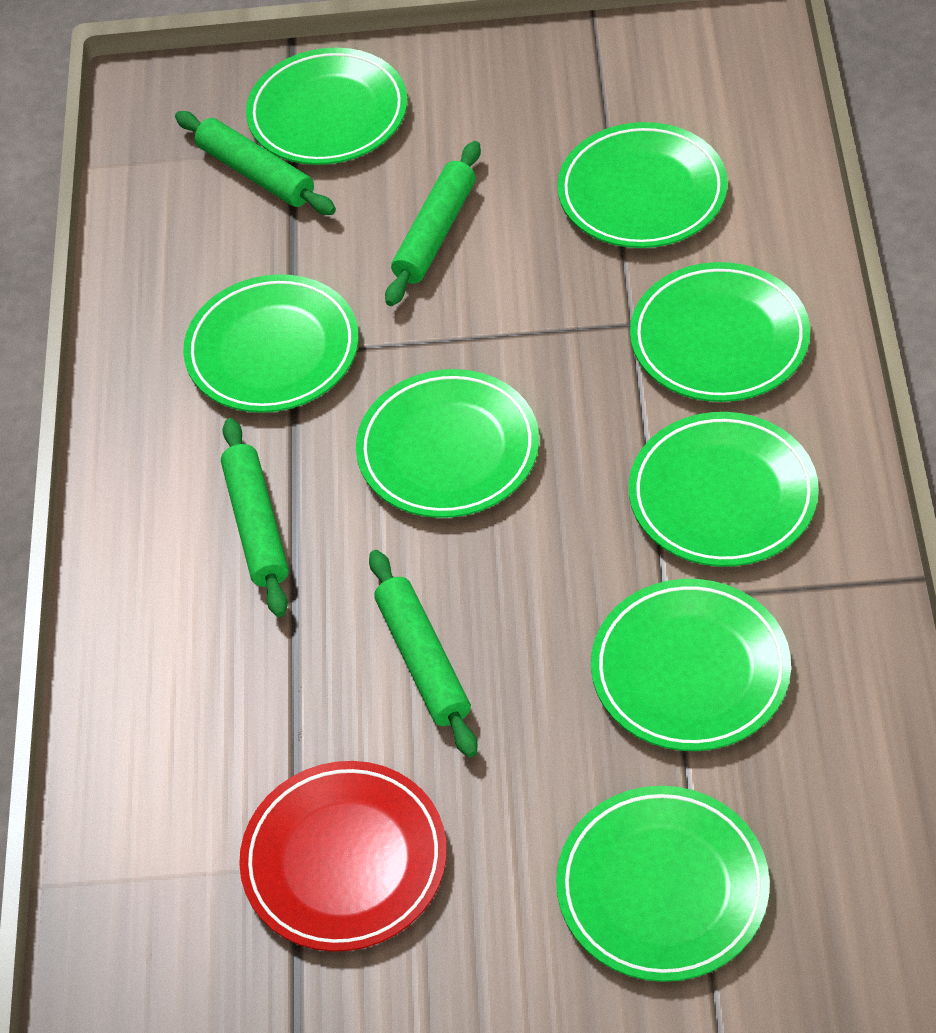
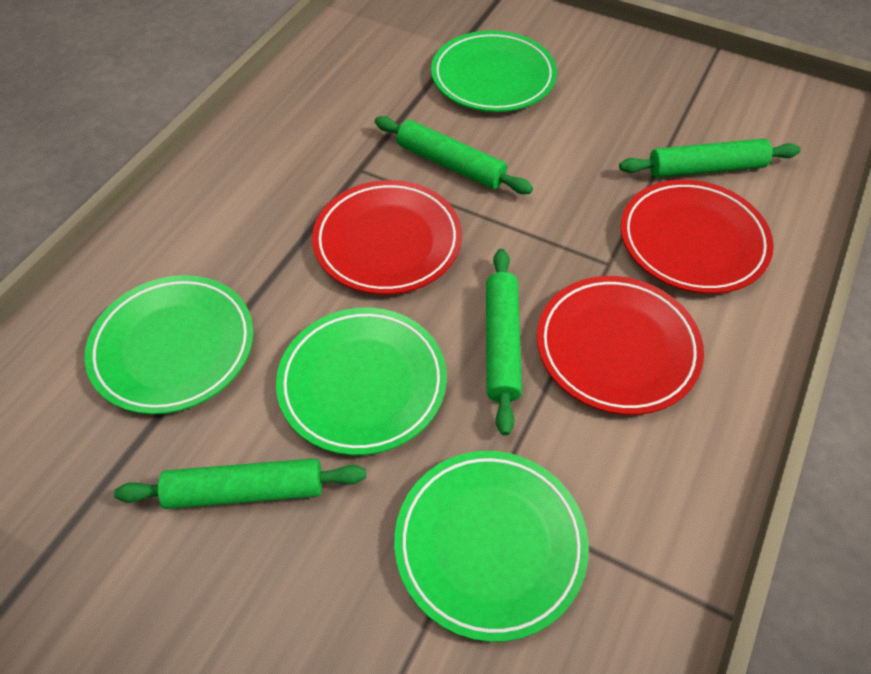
green plate: [183,274,359,413] [246,48,407,165] [356,369,539,518] [556,786,770,982] [558,122,728,248] [591,579,791,751] [629,412,819,567] [630,262,810,402] = 8 -> [85,275,254,415] [276,308,447,455] [394,451,589,642] [431,30,557,112] = 4
red plate: [239,761,447,952] = 1 -> [312,180,462,295] [537,276,704,415] [621,180,774,294] = 3

